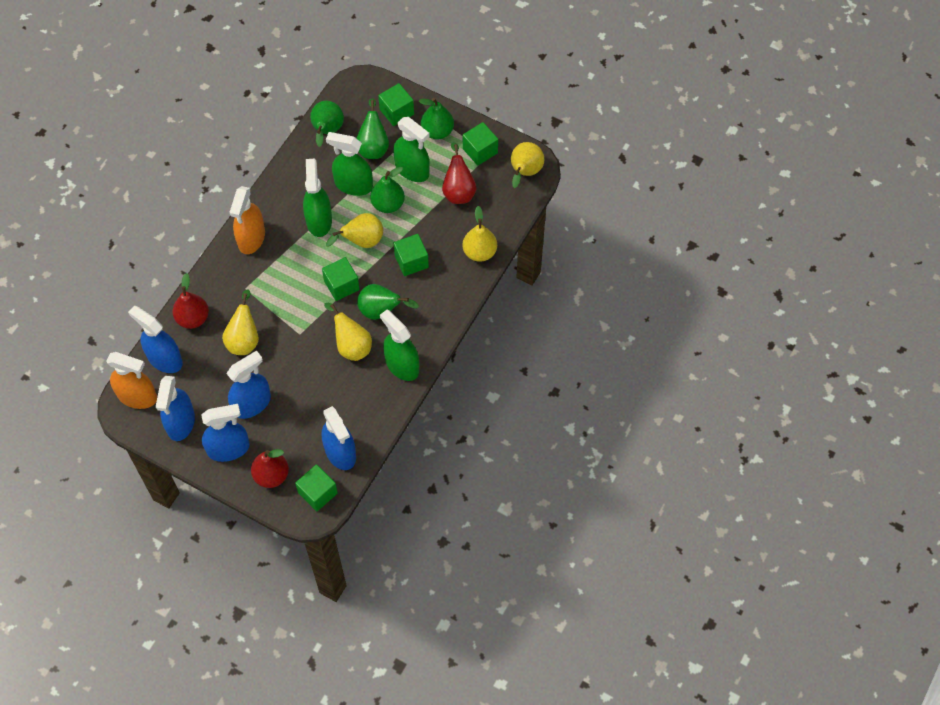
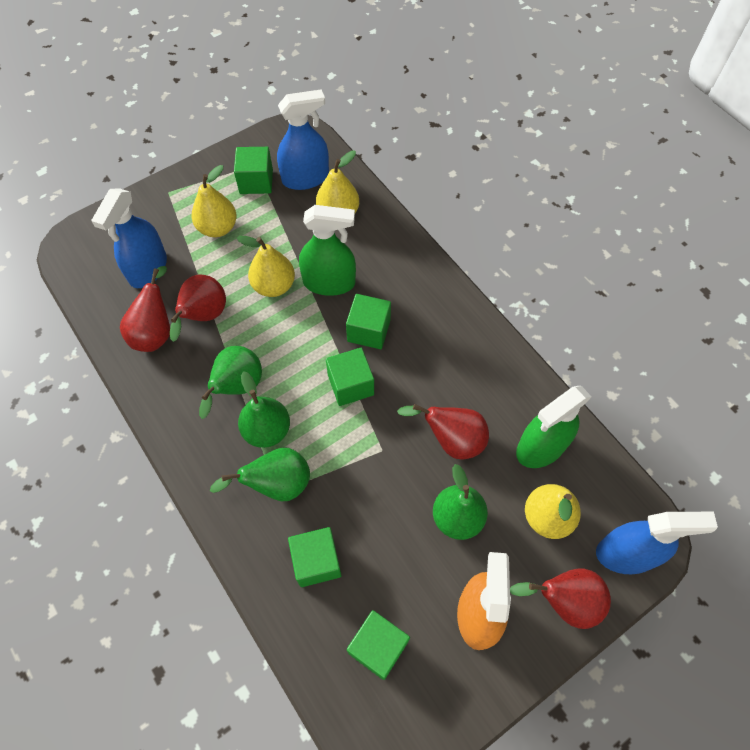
blue spray bottle: [128,306,183,373] [156,376,195,441] [201,404,250,462] [226,350,271,419] [322,406,356,470] = 5 -> [91,188,167,288] [277,89,329,190] [596,512,718,574] = 3
green pear: [310,101,344,147] [356,98,389,159] [357,284,419,320] [370,167,405,213] [419,98,454,140] = 5 -> [199,346,262,419] [210,448,310,501] [238,371,290,448] [433,464,488,540] = 4
green spray bottle: [303,159,332,237] [326,132,373,196] [380,310,419,381] [393,117,430,182] = 4 -> [299,205,356,296] [516,386,592,468] = 2
orange spray bottle: [106,352,157,409] [230,186,265,254] = 2 -> [457,552,511,650] = 1
red pear: [173,273,209,329] [251,449,289,488] [442,142,476,204] = 3 -> [120,266,170,352] [170,275,226,342] [397,404,489,459] [510,568,611,629] = 4
yellow pear: [222,289,259,355] [324,303,372,361] [326,213,383,248] [462,206,497,262] [511,142,544,188] = 5 -> [191,165,237,237] [237,236,295,297] [316,150,359,213] [525,484,581,539] = 4

